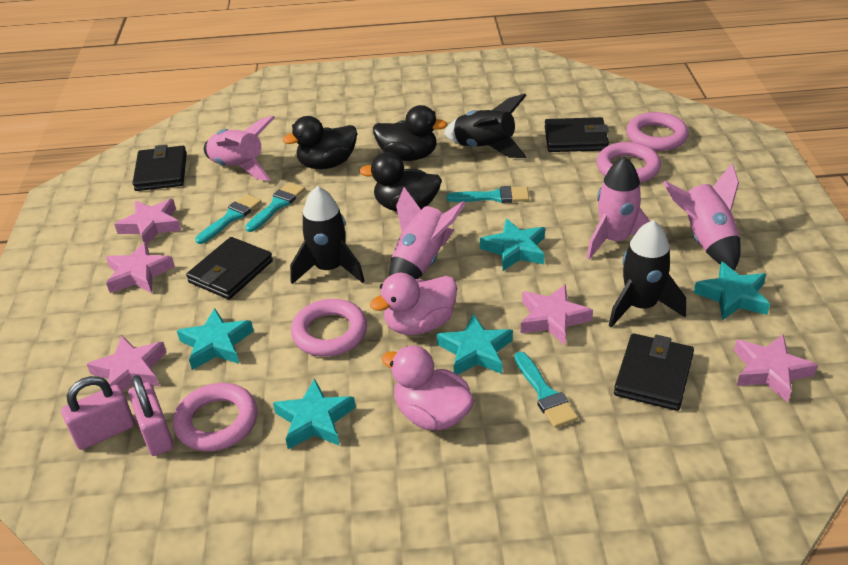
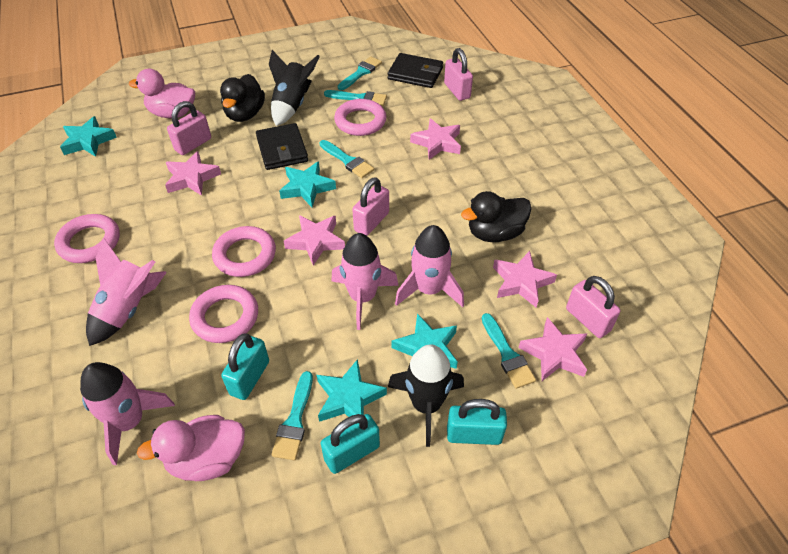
black duck: [283,116,357,169] [359,152,442,211] [373,105,447,161] = 3 -> [220,74,265,122] [461,191,532,242] = 2
black rocket: [290,186,365,284] [444,94,527,158] [608,220,686,327] = 3 -> [269,50,320,126] [388,344,464,447] = 2
black wallet: [132,145,187,191] [186,237,273,299] [544,117,609,152] [614,334,694,411] = 4 -> [256,123,308,170] [388,53,443,88] = 2
pink padlock: [61,376,135,450] [128,375,174,456] = 2 -> [167,101,211,155] [352,177,389,236] [444,48,473,101] [566,276,621,338] = 4
turquoise brush: [195,194,261,244] [245,182,305,232] [446,186,529,203] [514,352,578,428] = 4 -> [271,371,313,460] [320,140,374,178] [324,90,387,106] [338,56,382,90] [482,313,536,389] = 5
turquoise padlock: none = 0 -> [221,333,269,400] [321,414,380,474] [447,399,507,445] = 3
turquoise star: [177,308,254,370] [273,378,356,449] [437,314,513,375] [480,219,545,271] [694,261,770,320] = 5 -> [60,116,117,157] [279,161,336,207] [317,359,387,422] [391,314,458,369] = 4

